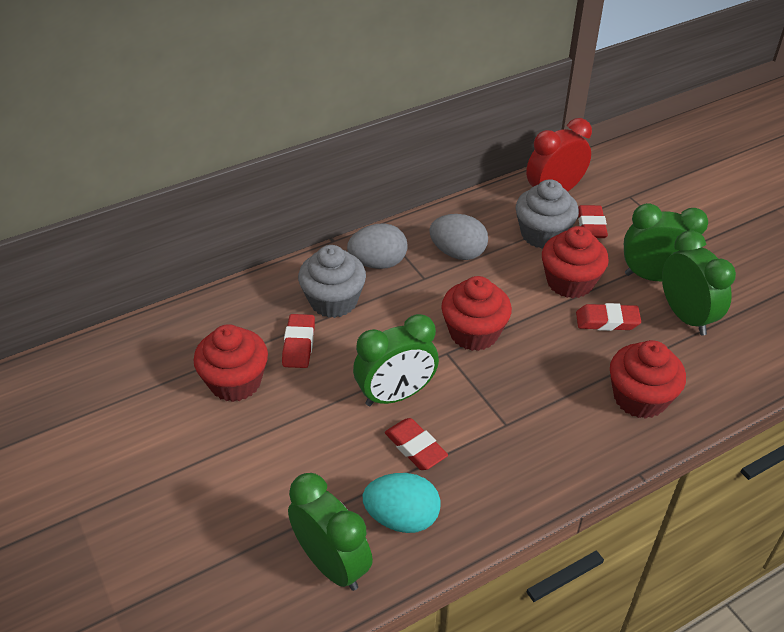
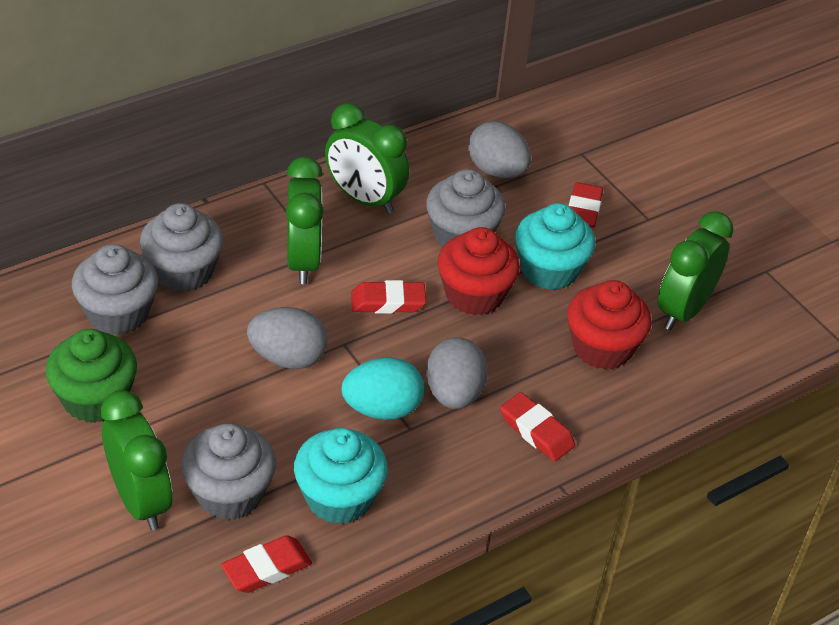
green cupcake: none = 0 -> [45,329,137,423] = 1
grey cupcake: [298,245,366,318] [516,179,579,249] = 2 -> [72,244,158,335] [140,203,223,292] [181,423,276,520] [426,169,505,248] = 4
grey egg: [347,223,408,269] [429,214,488,260] = 2 -> [247,307,328,369] [426,337,487,409] [468,121,531,178] = 3
red clock: [526,118,592,191] = 1 -> none = 0
red cupcake: [193,324,268,402] [441,276,512,351] [542,226,609,298] [610,340,686,419] = 4 -> [438,227,520,315] [567,280,651,370] = 2
turquoise cupcake: none = 0 -> [294,428,388,524] [515,203,595,290] = 2

